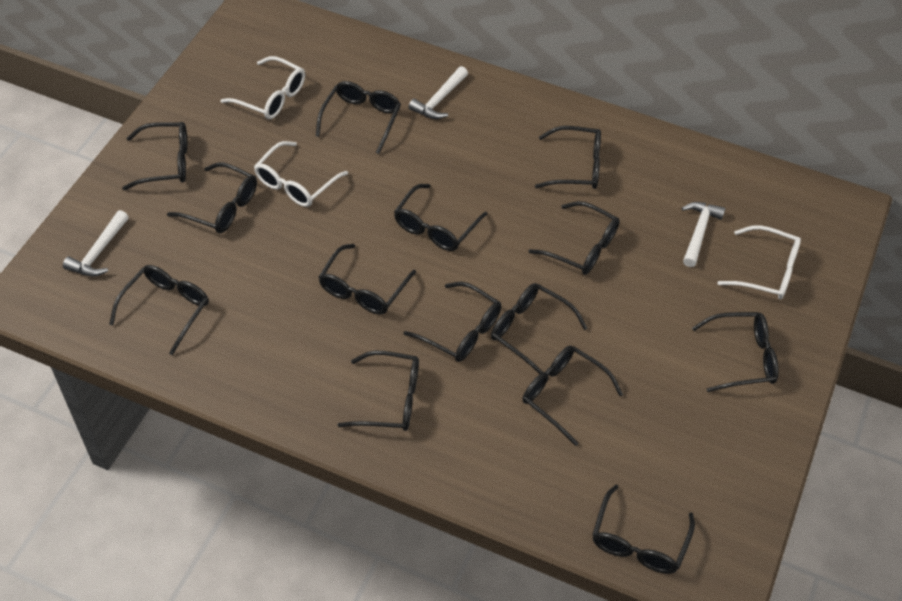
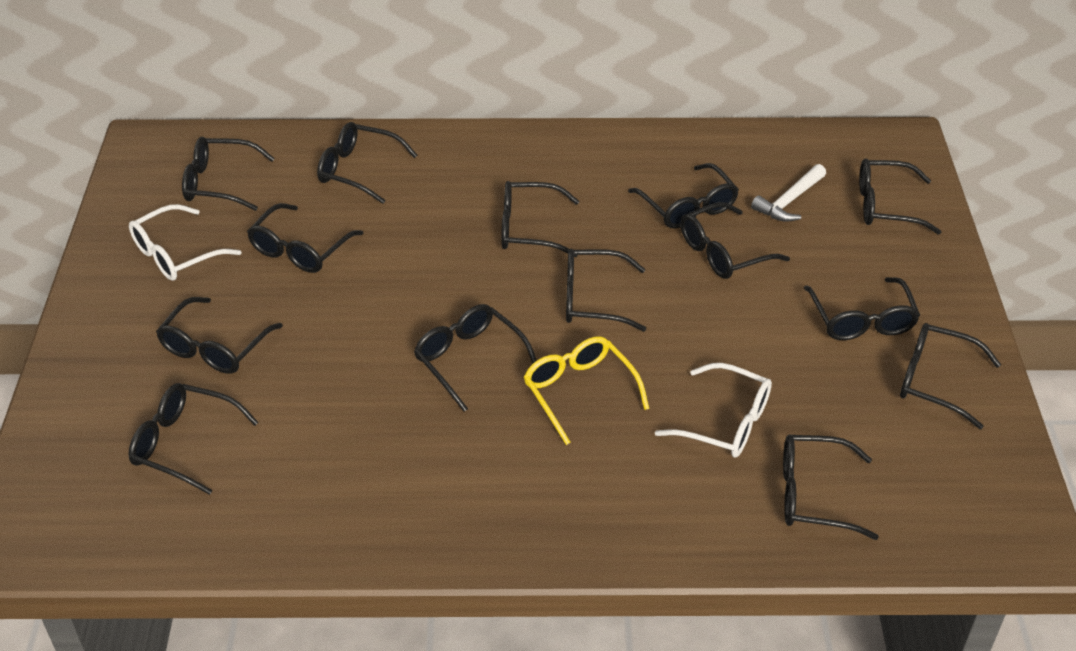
white glasses: [220,56,305,119] [254,141,348,207] [717,225,801,299] = 3 -> [129,204,242,281] [655,363,772,458] = 2
white hammer: [63,210,129,277] [408,66,468,119] [682,202,726,267] = 3 -> [751,164,826,222] = 1
yellow glasses: none = 0 -> [523,336,649,445] = 1

